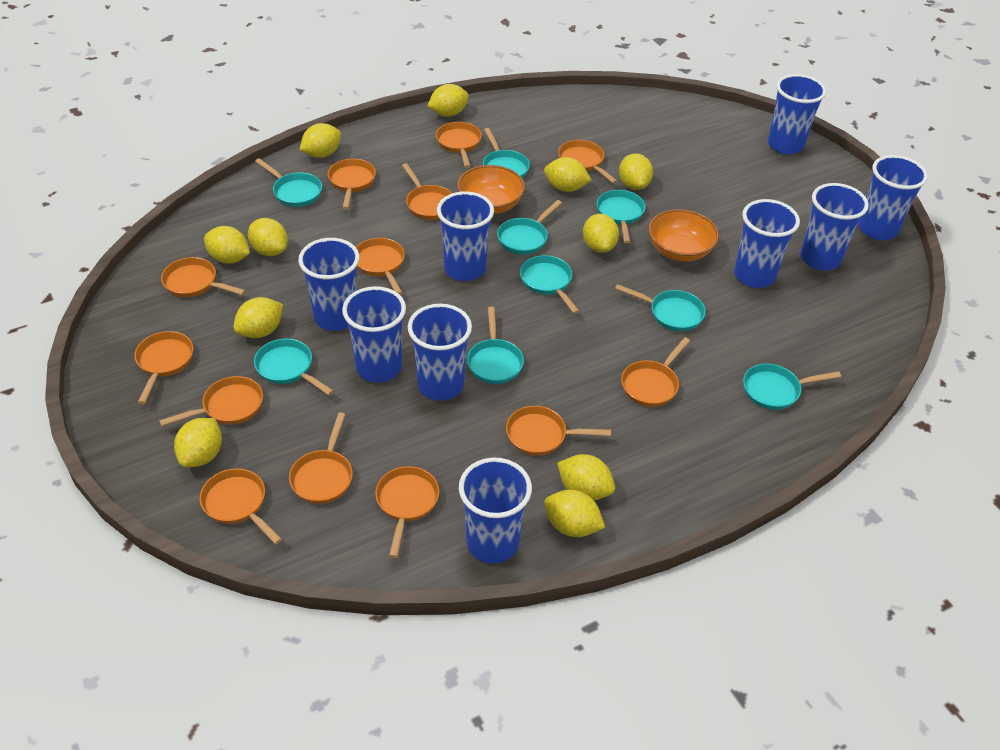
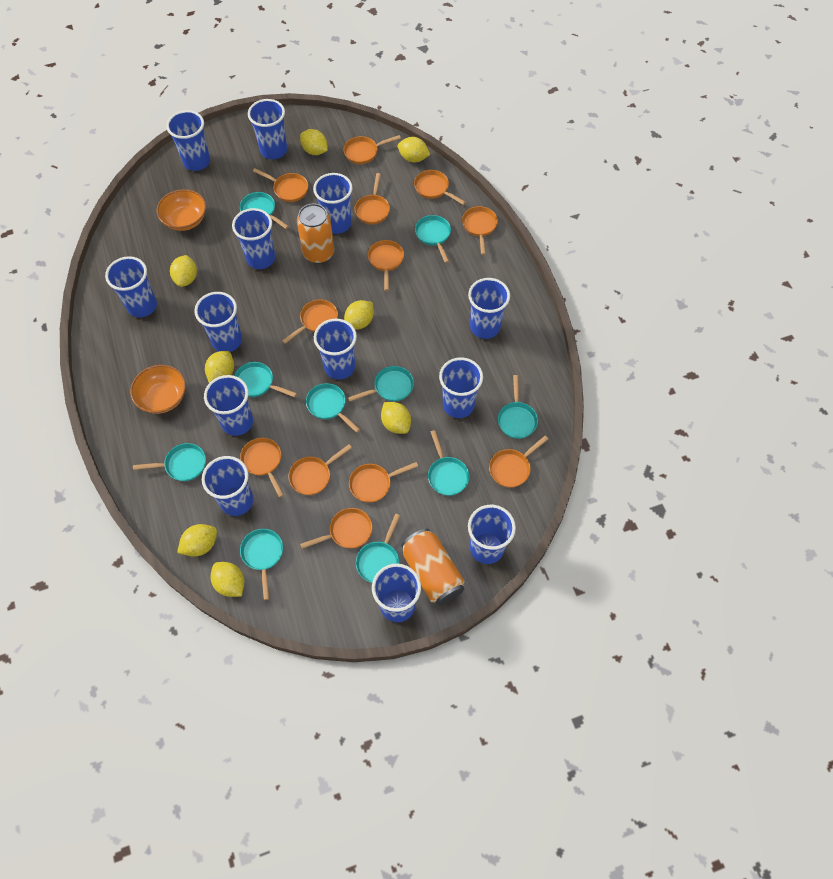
blue cup: [298,238,360,331] [342,286,406,383] [408,304,472,401] [437,191,494,281] [459,458,532,564] [734,199,800,288] [768,74,826,154] [800,183,869,271] [859,155,928,240] = 9 -> [105,256,157,318] [166,110,210,171] [194,292,242,352] [202,456,253,516] [204,375,253,436] [232,208,275,269] [248,99,287,159] [313,173,353,234] [314,319,357,380] [372,564,421,622] [439,357,483,418] [468,278,510,339] [468,505,516,564] = 13
orange can: none = 0 -> [297,204,334,263] [401,528,465,605] = 2
orange pan: [134,331,193,404] [159,376,263,426] [161,257,246,297] [200,468,282,544] [289,412,353,504] [328,159,376,210] [356,238,405,295] [375,466,439,558] [402,163,452,220] [436,122,482,168] [506,406,611,456] [558,140,618,184] [621,337,690,407] = 13 -> [240,438,284,498] [253,168,308,202] [282,299,338,344] [289,444,352,495] [300,508,372,549] [343,135,401,164] [349,462,418,503] [355,173,390,224] [368,240,404,291] [414,170,466,205] [462,206,498,255] [489,435,549,488] = 12
turquoise pan: [254,338,334,395] [255,158,322,207] [467,307,524,384] [483,128,530,178] [497,200,562,255] [520,255,580,314] [597,190,645,244] [615,284,706,332] [743,363,841,410] = 9 -> [133,443,206,481] [234,362,297,397] [240,192,289,229] [240,529,283,600] [306,383,361,433] [348,366,414,401] [356,514,400,583] [415,215,451,263] [428,430,469,496] [498,375,538,439] = 10
yellow lemon: [174,418,222,467] [204,226,250,264] [233,297,283,338] [248,218,288,256] [300,123,341,158] [427,84,469,117] [544,157,591,192] [544,489,605,537] [557,454,615,500] [583,214,619,253] [619,154,653,190] = 11 -> [170,255,197,287] [177,524,217,557] [205,351,234,383] [211,562,244,597] [300,129,328,155] [344,300,374,330] [381,402,411,434] [398,137,430,162] = 8

